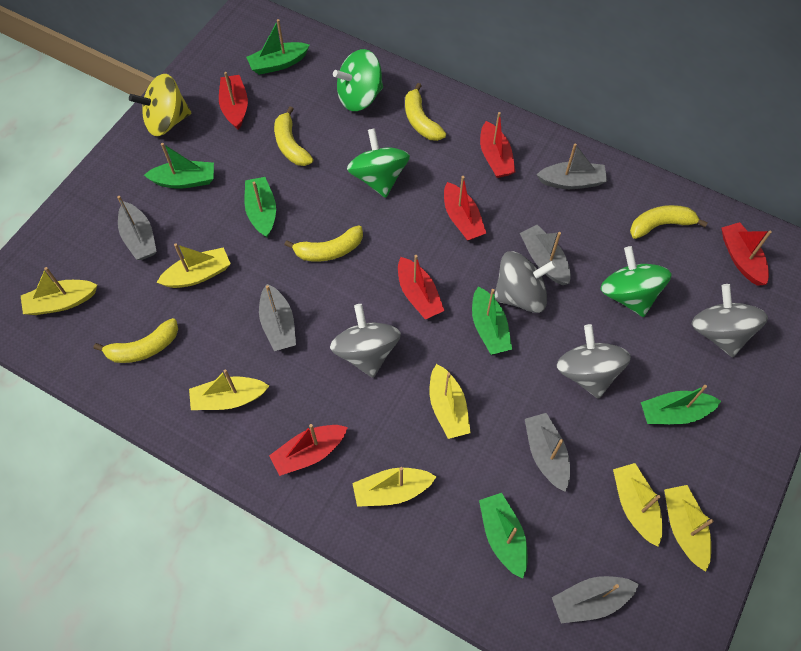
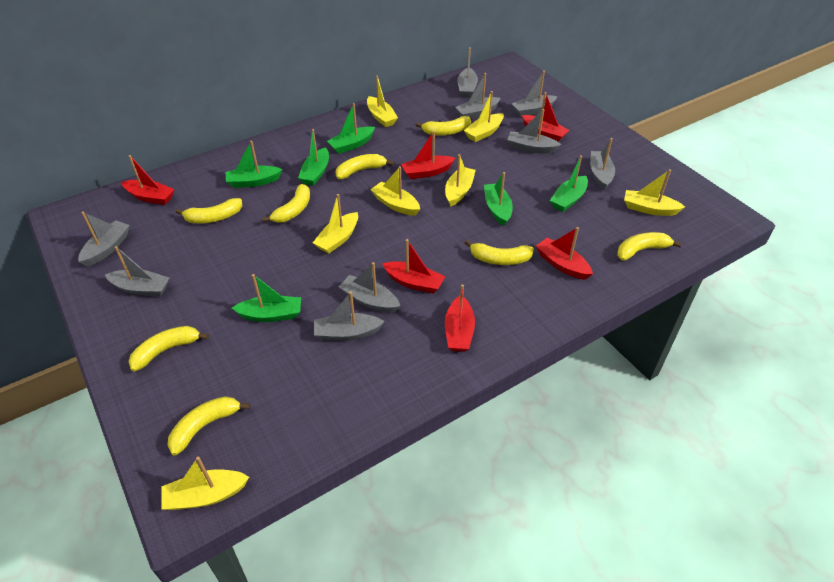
green spinning top: [333,49,383,111] [347,128,410,198] [601,246,671,317] = 3 -> none = 0
grey boat: [117,196,157,260] [259,284,296,351] [520,225,571,285] [525,413,570,492] [537,143,607,189] [552,576,639,623] = 6 -> [78,212,130,267] [105,246,170,297] [314,291,385,341] [339,262,400,313] [455,73,500,119] [458,48,478,98] [507,109,561,154] [512,70,558,117] [590,138,615,190] = 9
grey spinning top: [330,304,401,378] [494,251,556,313] [557,324,631,399] [691,284,768,357] = 4 -> none = 0
yellow banana: [93,318,178,363] [274,106,313,166] [284,225,363,262] [405,83,446,141] [630,205,708,239] = 5 -> [128,326,209,371] [168,396,250,456] [176,198,242,223] [262,184,310,223] [335,154,394,179] [416,116,471,136] [465,240,534,265] [617,232,682,261] = 8
yellow spinning top: [129,74,191,136] = 1 -> none = 0

